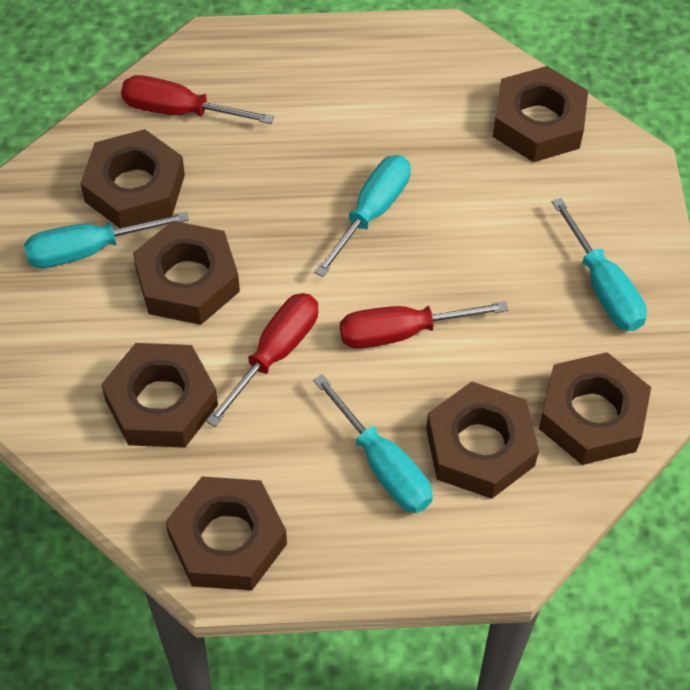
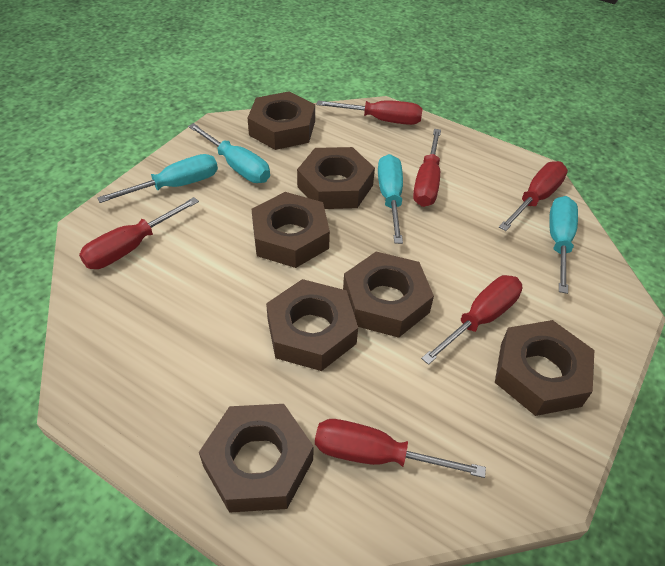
red screwdriver: [121,75,274,124] [206,293,318,427] [340,301,508,349] = 3 -> [79,197,199,269] [315,419,486,478] [316,100,423,125] [413,129,441,207] [421,275,523,365] [499,161,568,231] = 6

